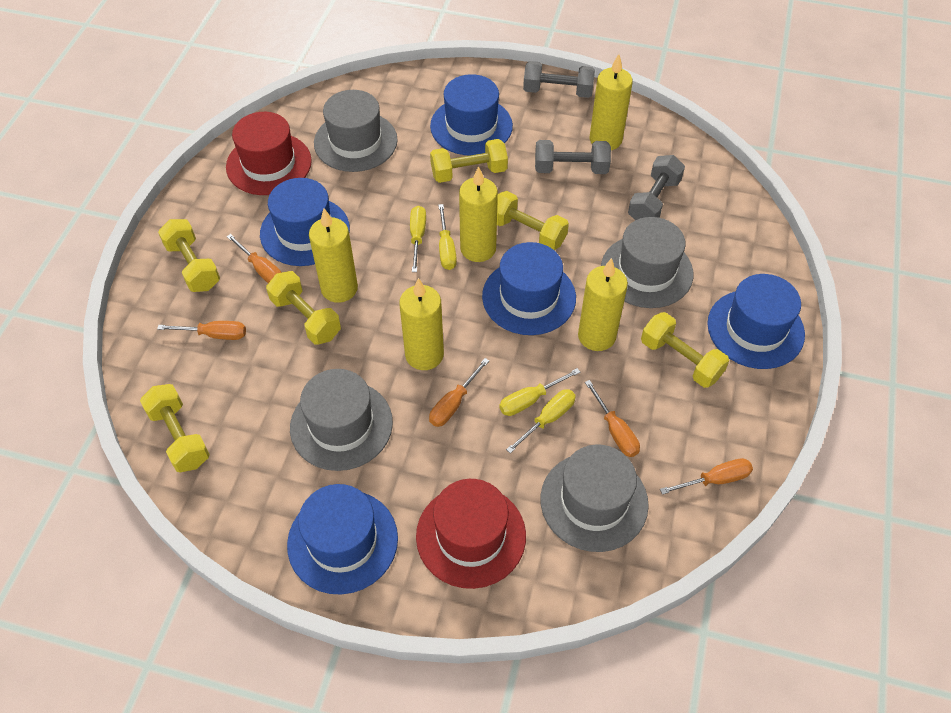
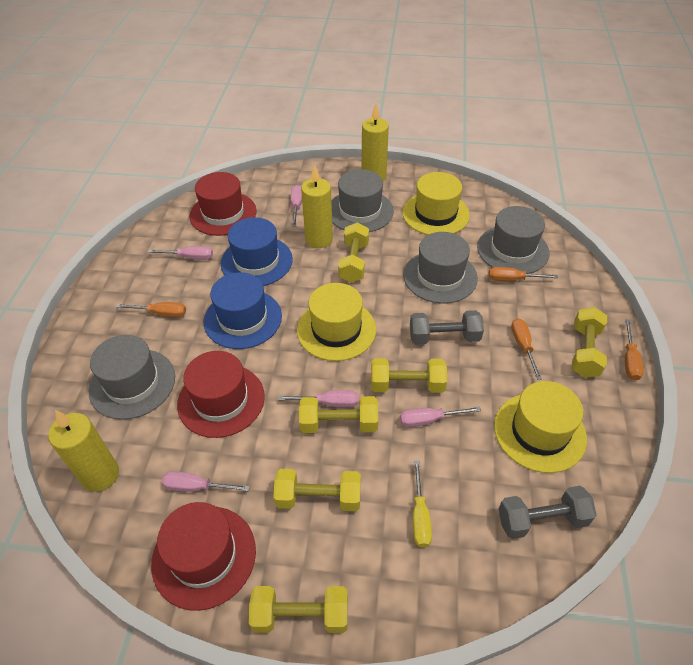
blue hat: [260,178,350,266] [287,484,398,594] [430,74,513,155] [482,242,576,335] [707,274,805,369] = 5 -> [204,272,282,349] [221,217,293,286] = 2
grey dumbbell: [523,61,595,98] [535,140,611,174] [628,155,685,220] = 3 -> [410,310,484,345] [499,486,597,539] = 2
orange screwdriver: [157,321,246,340] [227,234,282,283] [429,358,489,427] [585,380,640,457] [660,458,753,495] = 5 -> [116,302,186,317] [489,267,558,281] [511,318,542,380] [625,319,644,381] = 4
pink screwdriver: none = 0 -> [148,246,213,260] [162,471,250,492] [279,390,358,407] [291,185,302,227] [400,407,481,427] = 5
red hat: [226,112,312,195] [416,479,526,589] = 2 -> [151,502,256,611] [177,351,265,438] [189,172,257,236] = 3
yellow candle: [309,208,358,303] [399,278,444,370] [459,166,498,262] [578,258,628,351] [590,54,633,150] = 5 -> [48,410,119,492] [301,164,333,248] [362,104,389,181] = 3
yellow hat: none = 0 -> [297,283,376,361] [402,172,470,235] [494,381,587,473] = 3
yellow screwdriver: [410,206,426,272] [438,204,457,270] [499,368,580,416] [506,389,576,453] = 4 -> [413,460,432,548] = 1

